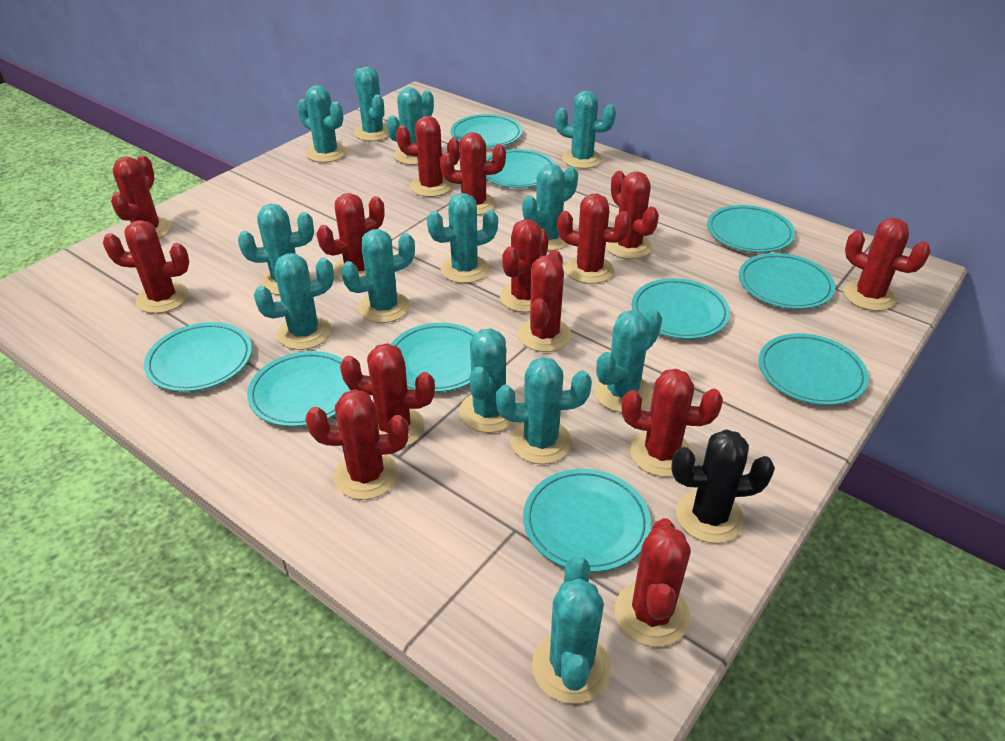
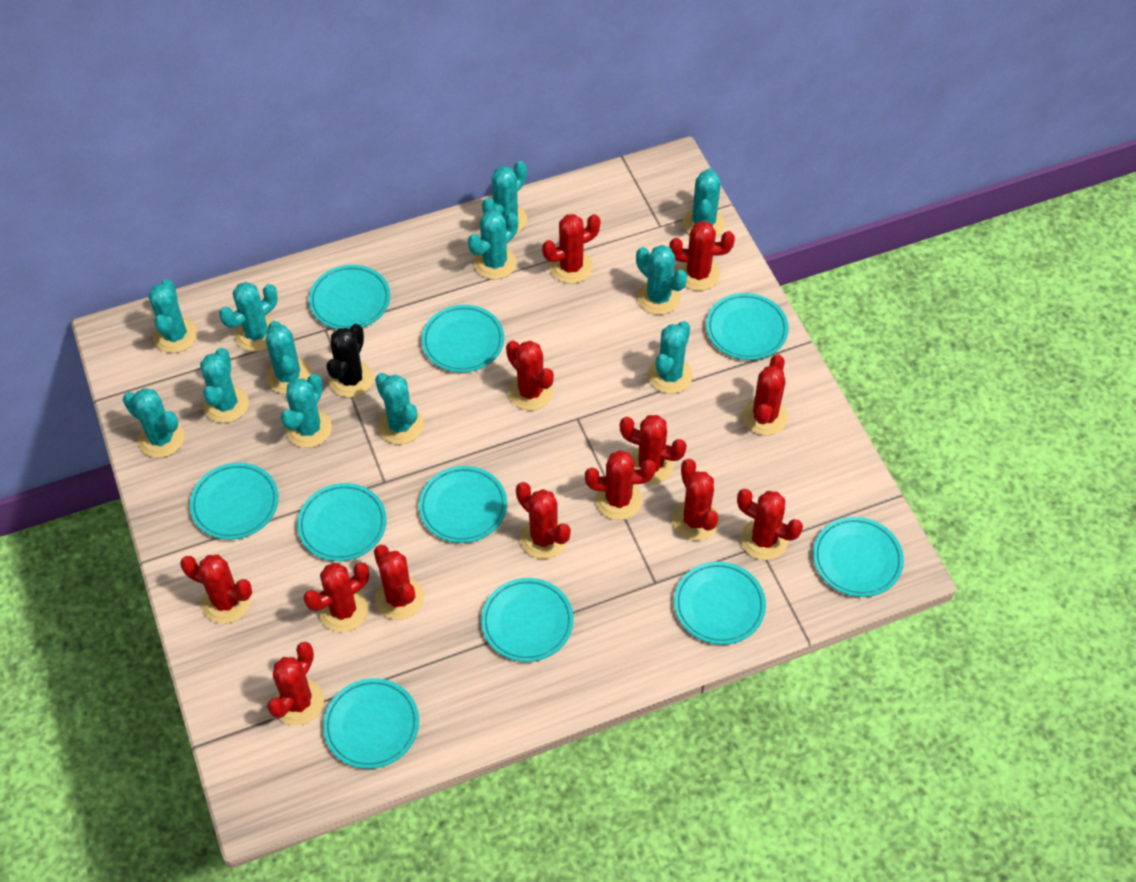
red cactus: [103,220,189,313] [111,155,171,239] [305,389,408,500] [317,193,385,281] [340,343,435,447] [396,116,460,197] [440,132,506,215] [500,219,549,312] [518,250,572,352] [557,194,631,284] [606,171,659,259] [615,518,691,647] [622,369,723,477] [843,218,931,311] = 14 -> [180,555,252,624] [267,642,324,726] [304,562,369,632] [374,545,424,620] [506,340,554,410] [516,482,571,559] [542,214,601,284] [585,450,656,520] [620,415,687,484] [669,221,735,291] [672,459,720,541] [737,489,803,560] [742,354,788,435] = 13
turquoise cactus: [238,204,314,295] [254,253,334,350] [297,85,347,163] [341,229,415,323] [354,67,389,141] [387,87,434,165] [427,193,498,283] [459,328,516,433] [496,357,592,464] [522,164,578,251] [532,556,611,704] [555,91,616,169] [594,309,662,413] = 13 -> [123,388,184,458] [148,279,198,353] [200,348,249,423] [219,282,278,352] [266,321,311,394] [281,374,332,448] [375,373,424,444] [468,210,518,280] [482,161,527,233] [636,245,687,315] [648,321,693,394] [683,168,725,237] = 12

